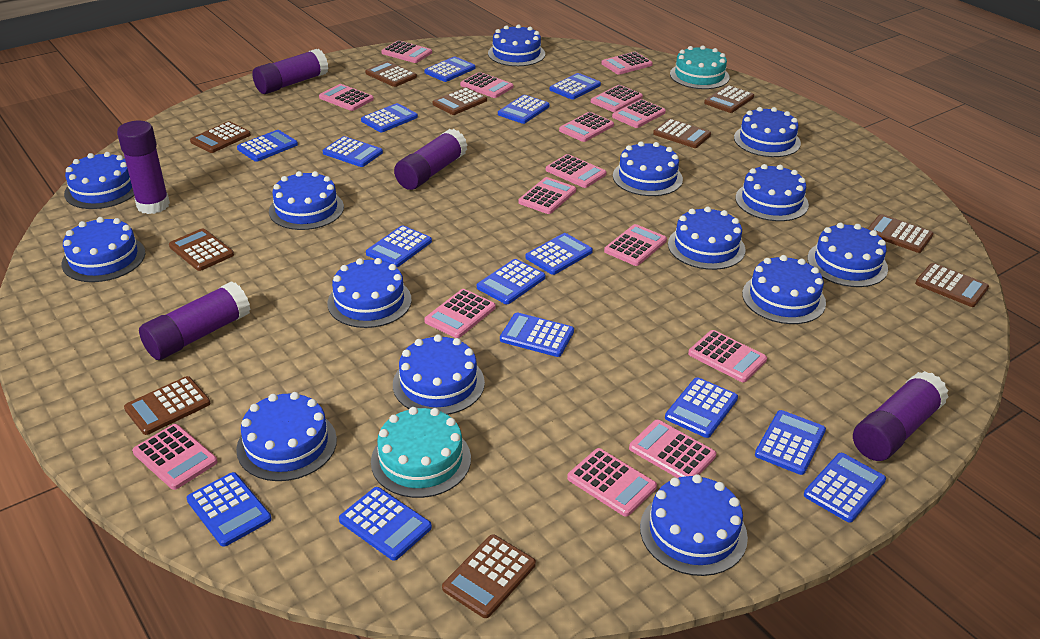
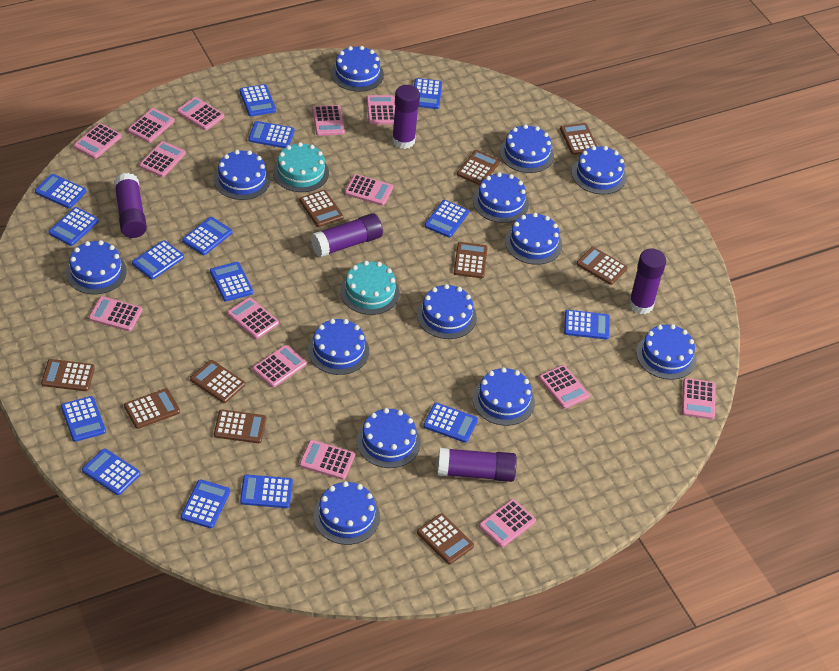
blue cake: [62,217,145,282] [64,152,134,209] [236,392,337,481] [269,171,344,230] [327,258,412,328] [393,335,485,415] [488,24,545,66] [613,141,683,196] [640,474,748,576] [668,207,746,270] [734,107,801,157] [735,164,809,221] [742,255,826,324] [807,223,888,287] = 14 -> [66,240,127,294] [214,150,270,200] [308,319,369,375] [313,481,380,545] [331,46,384,92] [357,408,421,468] [417,284,477,339] [473,172,529,223] [473,367,535,426] [500,124,554,173] [505,213,562,265] [572,146,627,194] [636,324,697,380] = 13
pink calculator: [132,424,218,490] [319,84,374,111] [381,40,432,63] [424,289,496,338] [460,72,514,98] [518,177,576,214] [546,154,607,188] [559,112,614,142] [567,448,657,517] [591,85,643,112] [601,52,653,75] [604,224,667,266] [612,99,666,128] [629,420,716,478] [688,330,767,382] = 15 -> [74,123,122,159] [89,296,143,331] [128,108,175,143] [139,141,186,177] [177,97,224,130] [227,297,279,339] [252,345,307,388] [299,440,355,480] [312,105,345,136] [345,174,393,206] [366,95,395,125] [479,499,536,548] [539,365,589,409] [682,378,716,420] = 14

